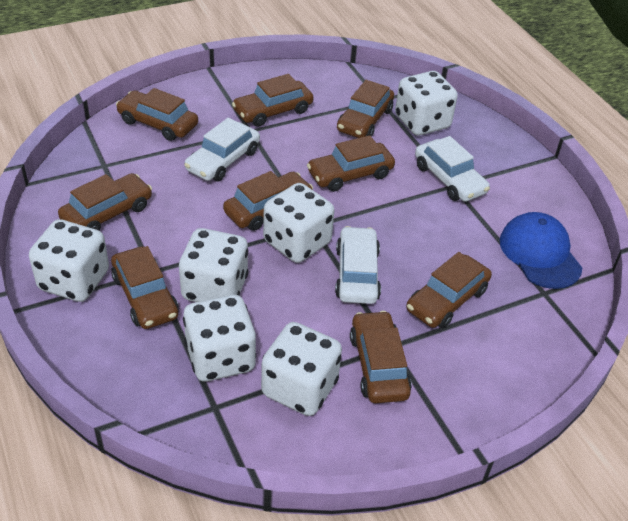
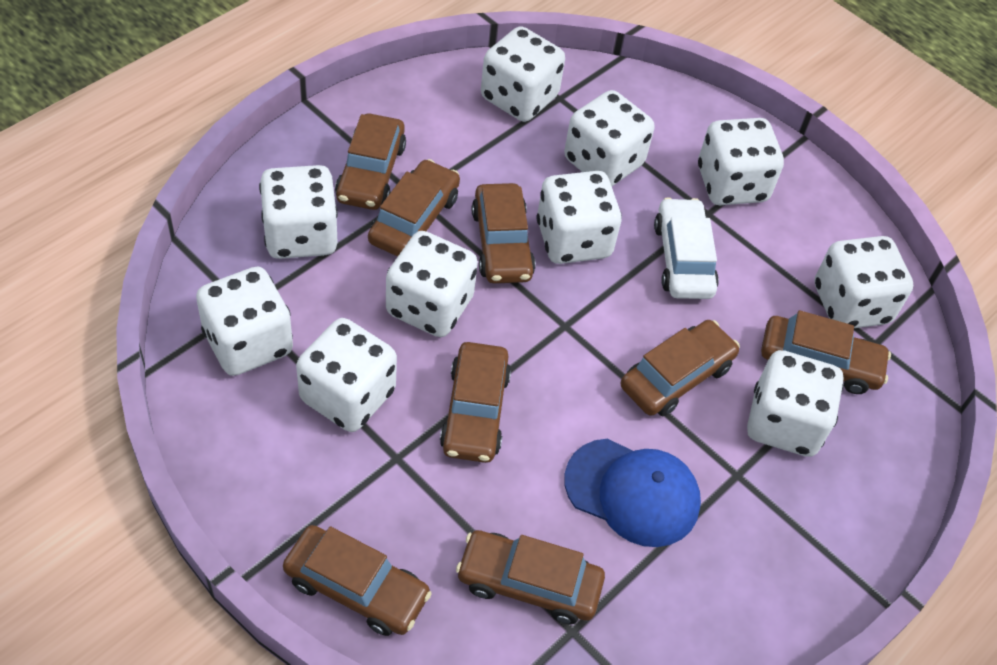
brown car: [58,173,152,231] [111,246,179,329] [116,88,198,141] [223,171,313,231] [232,74,314,127] [307,135,395,192] [337,80,394,138] [350,311,412,403] [406,252,492,328] = 9 -> [283,525,432,636] [335,114,406,210] [368,159,460,257] [440,342,511,463] [456,530,605,624] [472,183,536,284] [621,320,740,416] [761,310,891,394] = 8
white car: [184,118,260,181] [335,226,381,304] [415,136,490,202] = 3 -> [654,197,719,299] = 1
white dice: [29,219,109,302] [179,228,249,302] [183,295,256,382] [261,322,342,416] [263,183,334,263] [395,71,458,136] = 6 -> [196,267,293,376] [259,165,338,259] [296,318,397,432] [386,231,478,337] [481,26,565,122] [537,171,622,264] [564,90,654,186] [698,118,784,205] [747,350,844,457] [815,236,913,328] = 10

